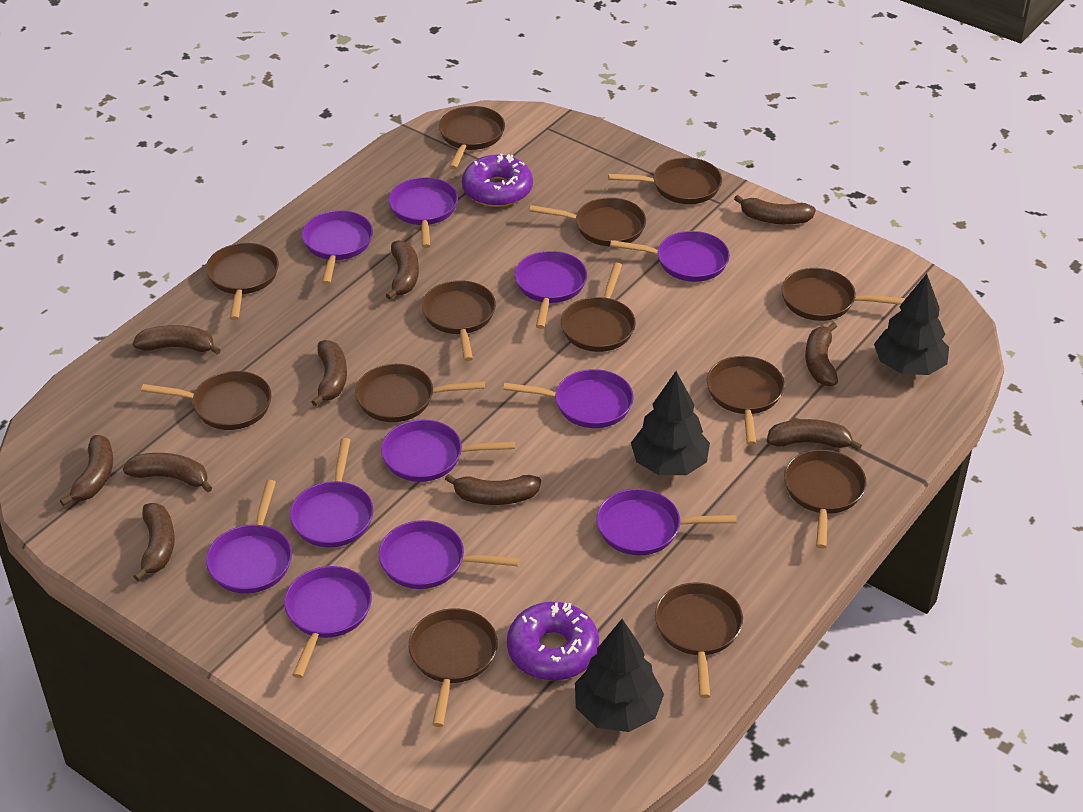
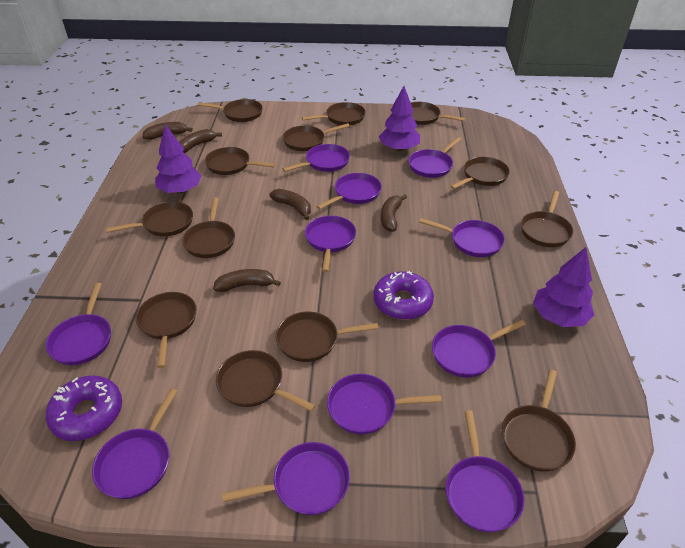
black tree: [575,619,664,732] [631,371,710,475] [874,274,949,375] = 3 -> none = 0
brown banana: [60,435,113,506] [123,453,212,492] [133,325,221,354] [133,503,175,581] [311,340,347,406] [386,240,419,300] [445,474,541,505] [734,195,816,224] [767,419,862,451] [805,322,838,386] = 10 -> [143,122,193,140] [179,129,222,153] [213,269,281,292] [269,189,311,220] [381,195,407,232] = 5
purple tree: none = 0 -> [155,125,202,194] [379,86,420,151] [533,247,594,327] = 3

